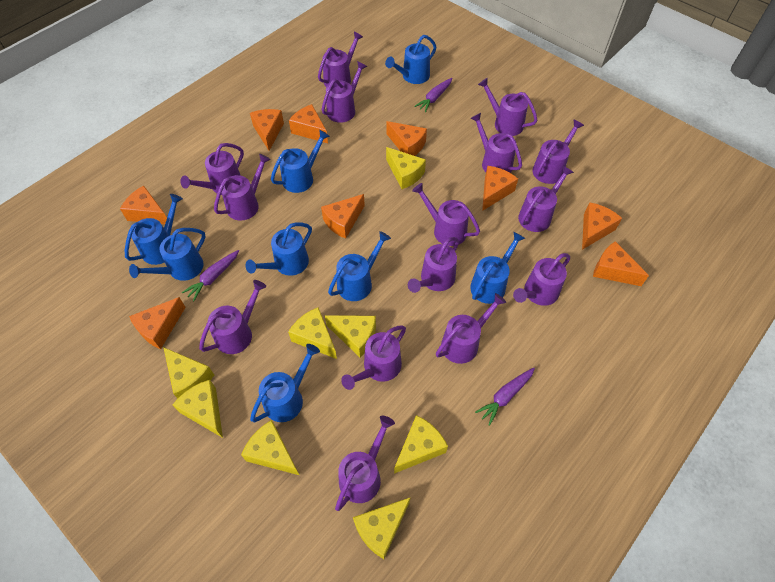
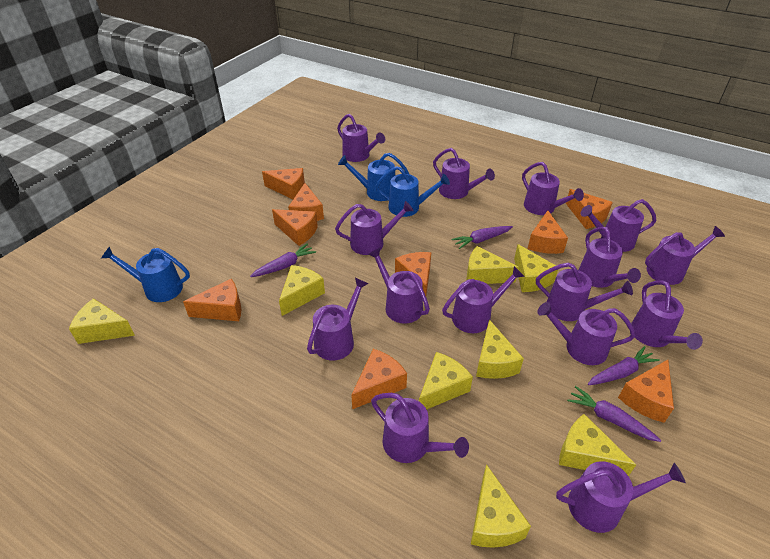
blue watering can: [125,194,183,265] [129,228,206,281] [245,222,312,276] [250,344,320,422] [271,130,330,193] [328,231,391,301] [385,35,437,84] [470,232,525,304] = 8 -> [101,246,190,302] [338,153,409,201] [375,166,450,217] = 3
purple carrot: [182,250,239,302] [414,78,452,113] [475,368,535,426] = 3 -> [250,243,316,277] [452,226,513,249] [567,386,661,442] [588,346,660,385] = 4

